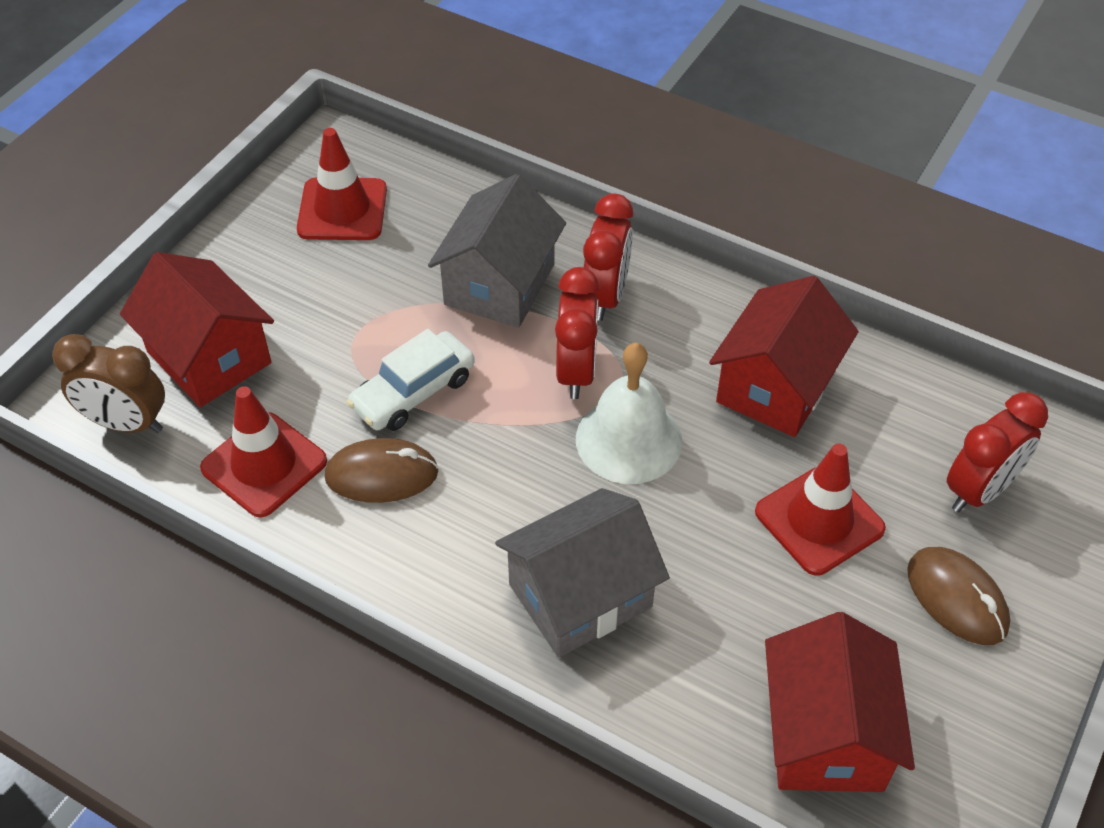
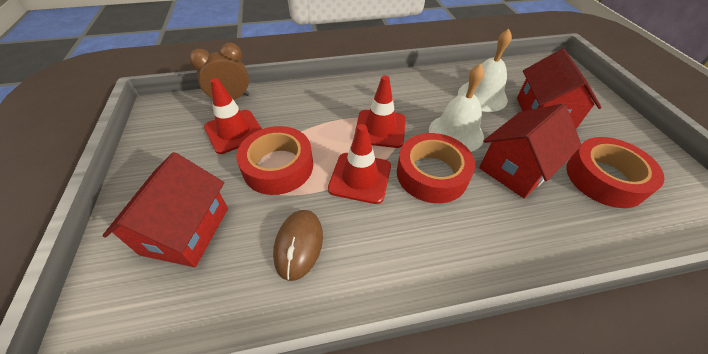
brown mouse: [324,438,439,503] [907,547,1010,645] = 2 -> [273,210,323,281] = 1
grey house: [428,174,566,328] [495,488,670,658] = 2 -> none = 0
red clock: [555,267,600,399] [583,193,633,321] [947,392,1048,512] = 3 -> none = 0
red tape: none = 0 -> [236,126,313,195] [397,133,475,203] [566,137,665,208] = 3
white bell: [576,343,682,484] = 1 -> [429,64,484,152] [458,29,512,112] = 2
white car: [347,329,475,431] = 1 -> none = 0

